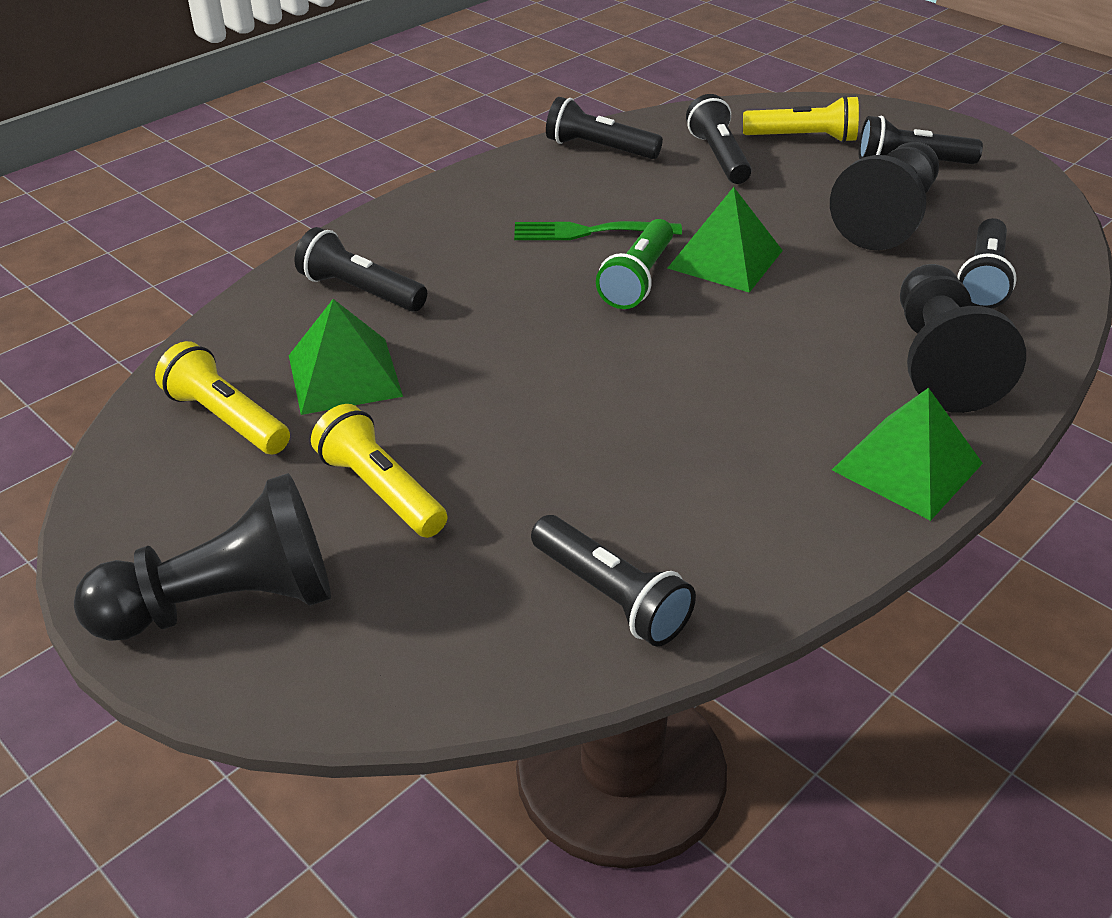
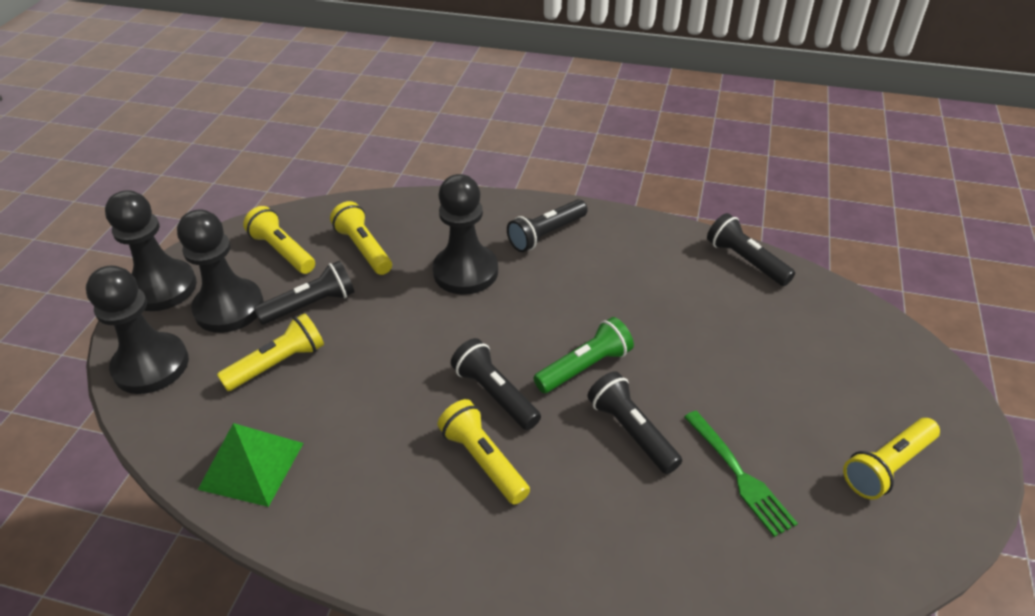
black flashlight: [295,227,427,312] [531,515,696,647] [546,97,663,159] [686,94,751,184] [858,115,983,164] [957,218,1017,309] = 6 -> [254,261,354,325] [451,338,541,430] [507,199,588,252] [587,371,682,474] [707,213,795,286] = 5
black pawn: [74,473,331,641] [830,142,939,250] [900,264,1026,413] = 3 -> [86,265,189,394] [105,190,197,311] [177,210,264,333] [433,174,498,295] = 4
green pyramid: [289,299,403,415] [668,187,783,293] [832,388,983,521] = 3 -> [198,423,304,507] = 1
yellow flashlight: [155,341,290,454] [311,404,447,538] [743,95,859,143] = 3 -> [217,313,324,391] [243,206,315,274] [330,201,392,275] [438,399,530,505] [843,418,940,500] = 5

